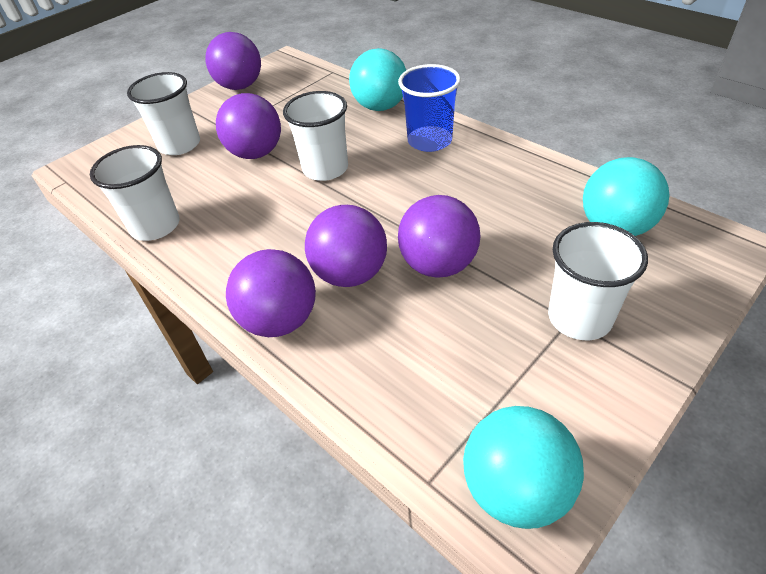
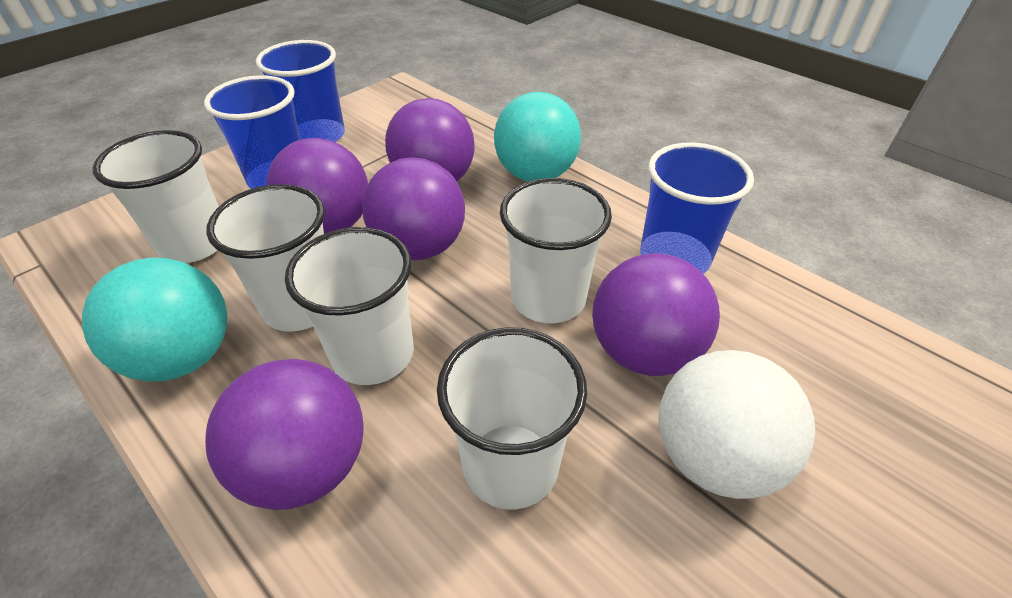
blue cup: [398,64,461,152] = 1 -> [204,75,301,189] [256,40,345,142] [640,143,754,274] = 3
turquoise ball: [349,48,406,111] [463,406,584,529] [583,157,670,236] = 3 -> [82,257,227,381] [494,92,581,181] = 2
white ball: none = 0 -> [658,350,815,499] = 1
white cup: [90,145,180,241] [127,72,200,155] [283,91,348,181] [548,222,648,340] = 4 -> [92,130,219,263] [206,184,325,332] [285,227,414,385] [437,327,587,510] [500,178,612,324] = 5

